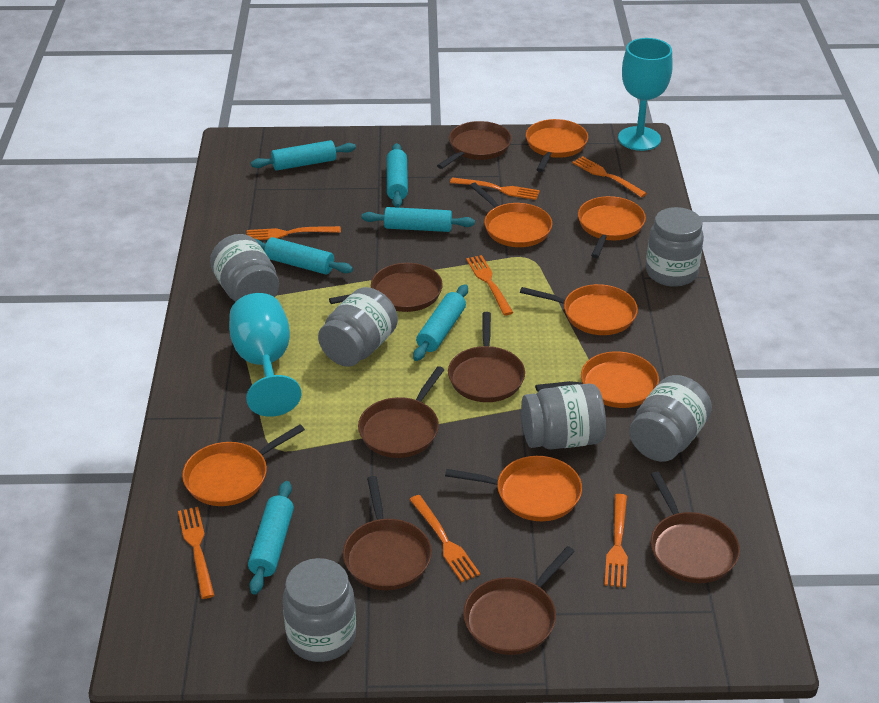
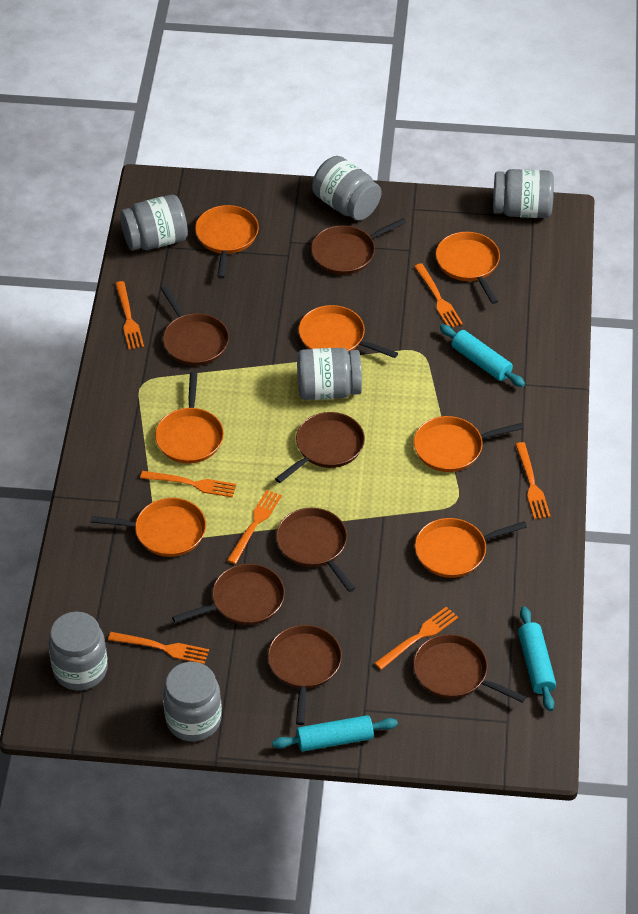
turquoise goblet: [229,293,301,417] [618,38,673,151] = 2 -> none = 0
turquoise rolling pin: [248,481,294,595] [251,140,356,171] [255,237,353,274] [362,207,475,232] [387,143,408,208] [413,284,468,361] = 6 -> [272,715,398,751] [440,324,525,387] [518,606,556,711] = 3

